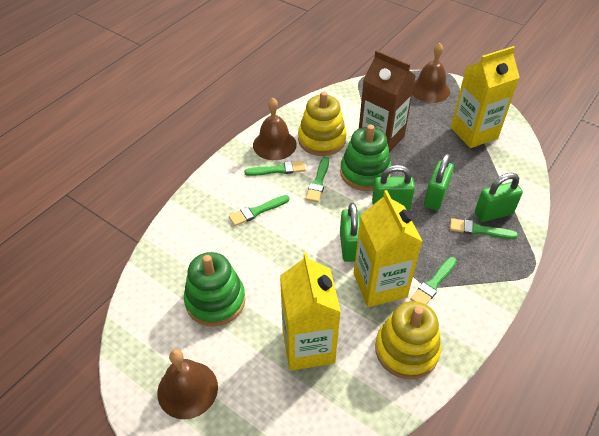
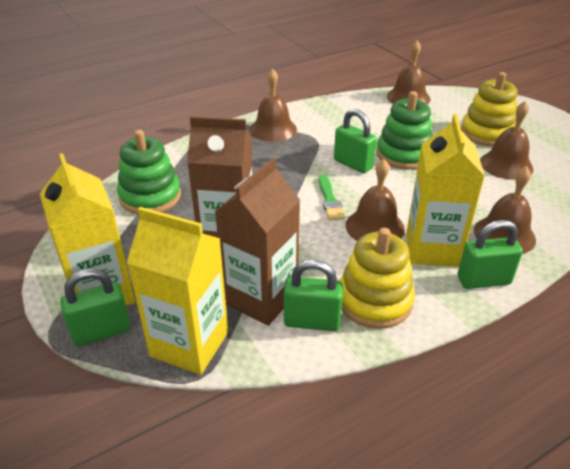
brown bell: [157,349,218,419] [253,98,297,160] [412,43,450,103] = 3 -> [250,69,297,142] [346,159,405,241] [387,40,431,104] [474,166,536,254] [480,101,534,180] = 5
brown carton: [359,50,415,152] = 1 -> [187,116,253,238] [214,158,301,326] = 2
green brush: [229,195,289,226] [244,161,306,176] [306,157,329,202] [410,257,457,304] [450,218,518,239] = 5 -> [319,174,345,220] = 1

